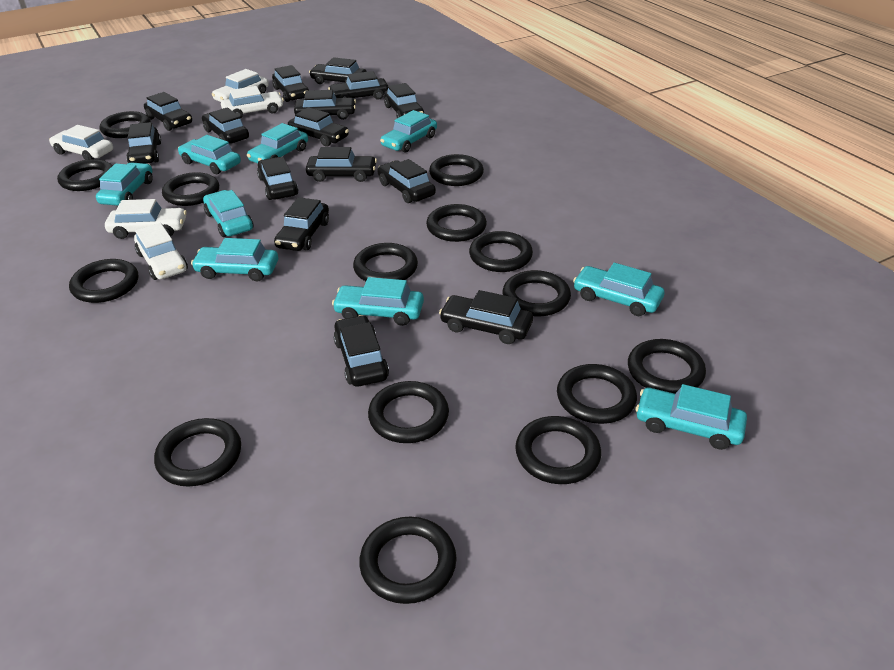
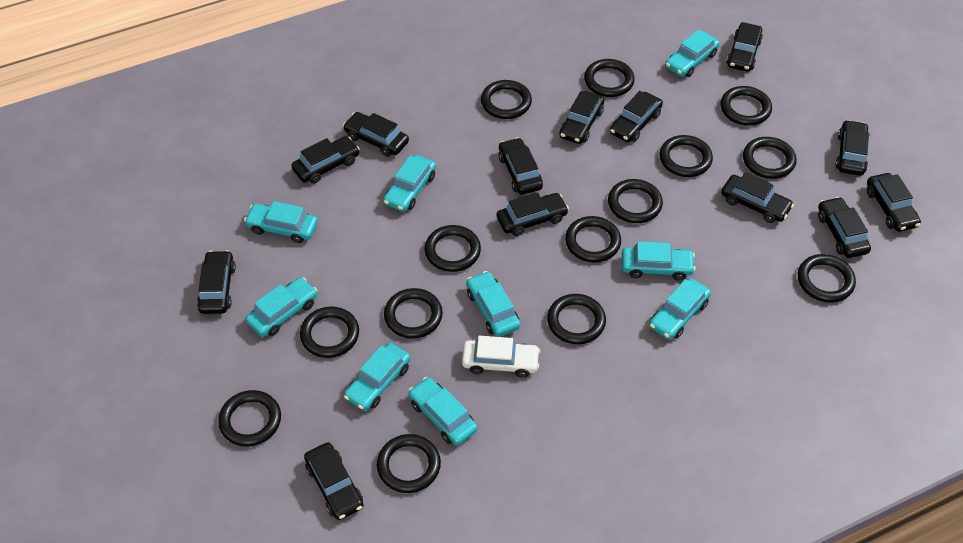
black car: [126,122,161,164] [144,92,192,131] [202,107,249,143] [257,157,299,200] [272,65,309,102] [274,197,329,251] [288,107,349,147] [294,90,356,120] [306,147,377,182] [309,57,367,84] [328,71,388,100] [333,315,389,387] [378,159,436,203] [384,83,424,118] [439,290,533,344] = 15 -> [197,250,236,314] [291,136,360,184] [304,442,364,520] [343,112,409,157] [497,192,569,236] [498,138,543,195] [559,91,604,144] [610,91,663,142] [721,172,794,223] [726,22,763,72] [818,197,871,258] [835,120,870,176] [867,173,921,232] = 13
black ring: [57,159,113,191] [69,259,138,303] [100,111,151,138] [154,418,241,487] [162,172,219,206] [353,243,418,281] [359,517,457,604] [368,381,449,443] [426,204,487,242] [429,154,484,186] [469,231,533,272] [502,270,571,316] [515,416,601,484] [557,364,637,424] [628,339,706,394] = 15 -> [218,390,281,447] [300,307,359,358] [377,434,441,493] [384,288,443,339] [425,225,481,272] [481,80,532,119] [547,294,606,344] [565,216,621,263] [584,59,635,97] [608,179,663,223] [659,135,713,177] [720,86,772,126] [743,137,796,179] [798,254,856,303] = 14
white car: [49,125,113,160] [105,199,187,239] [134,223,188,280] [212,69,269,102] [221,86,284,119] = 5 -> [462,336,540,378] = 1

